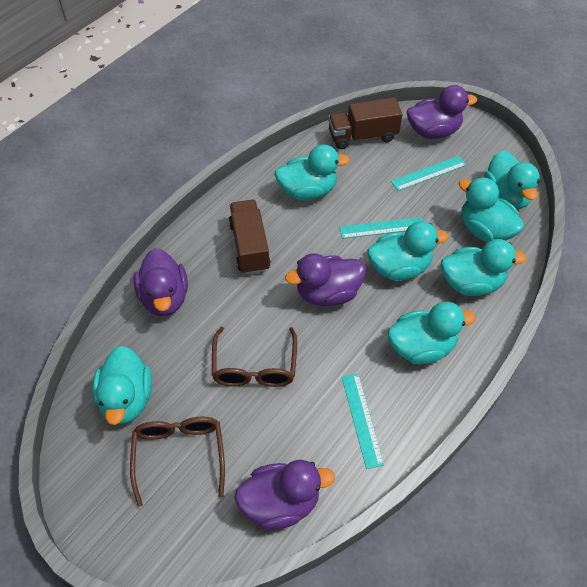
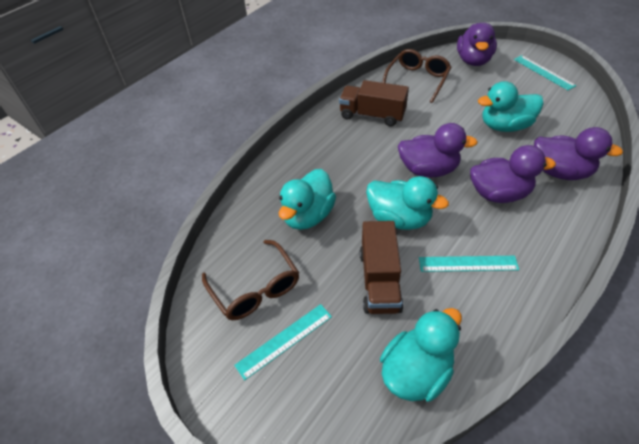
turquoise duck: [92,346,152,425] [274,145,350,200] [367,221,448,281] [388,302,476,364] [441,239,527,296] [458,177,524,242] [484,150,540,209] = 7 -> [279,169,336,230] [366,176,449,230] [380,308,462,402] [478,81,544,132] = 4

